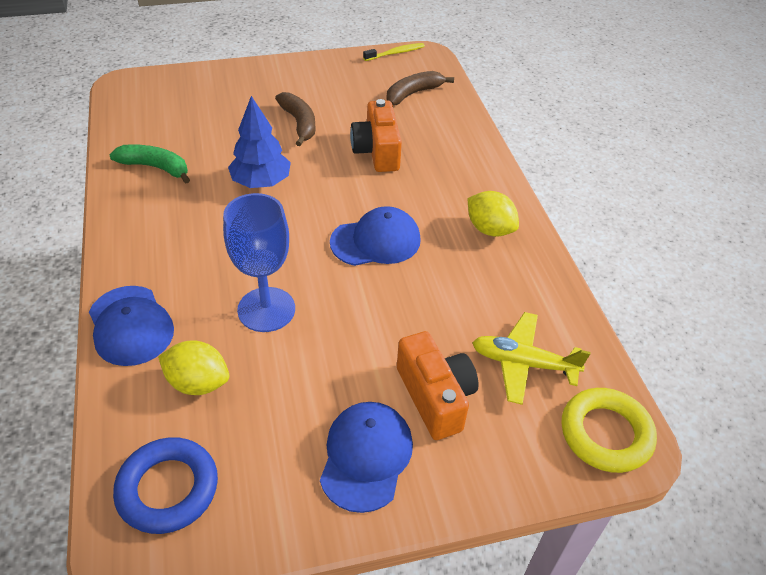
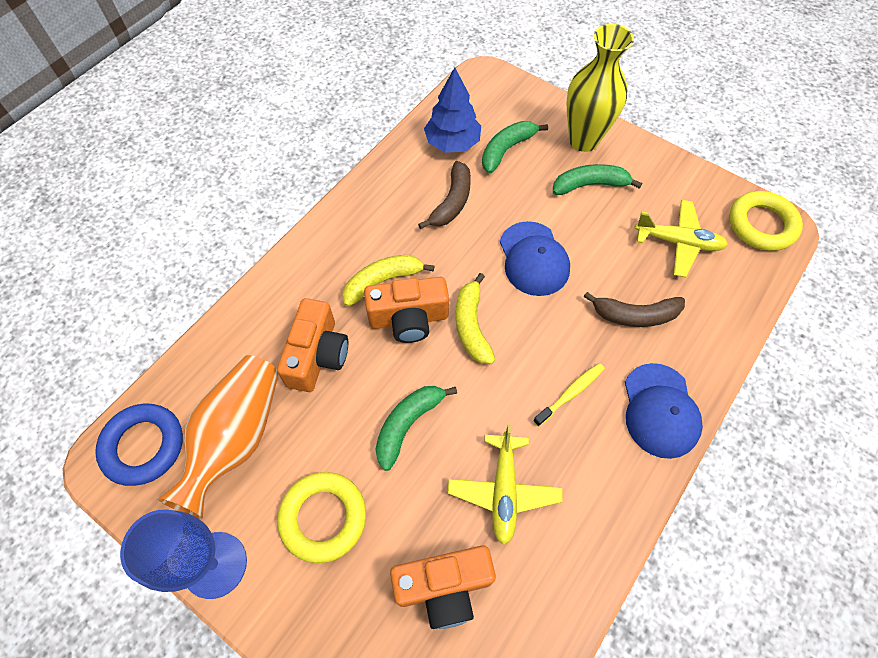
blue cap: [89,286,174,366] [320,402,413,513] [330,206,421,266] = 3 -> [500,221,570,296] [625,363,703,459] = 2
green banana: [109,144,190,183] = 1 -> [376,386,457,471] [482,121,548,174] [553,164,642,195] = 3
orange camera: [350,99,402,172] [397,331,479,440] = 2 -> [277,298,348,392] [364,277,449,343] [390,545,496,629] = 3
orange vase: none = 0 -> [157,355,278,519] = 1
yellow banana: none = 0 -> [342,255,435,307] [456,273,495,364] = 2
yellow lemon: [158,340,229,395] [468,191,519,237] = 2 -> none = 0
yellow plane: [472,312,591,405] = 1 -> [448,425,563,545] [634,200,728,278] = 2
yellow ring: [562,388,657,473] = 1 -> [277,472,366,563] [729,191,803,251] = 2
yellow vase: none = 0 -> [567,24,634,152] = 1

